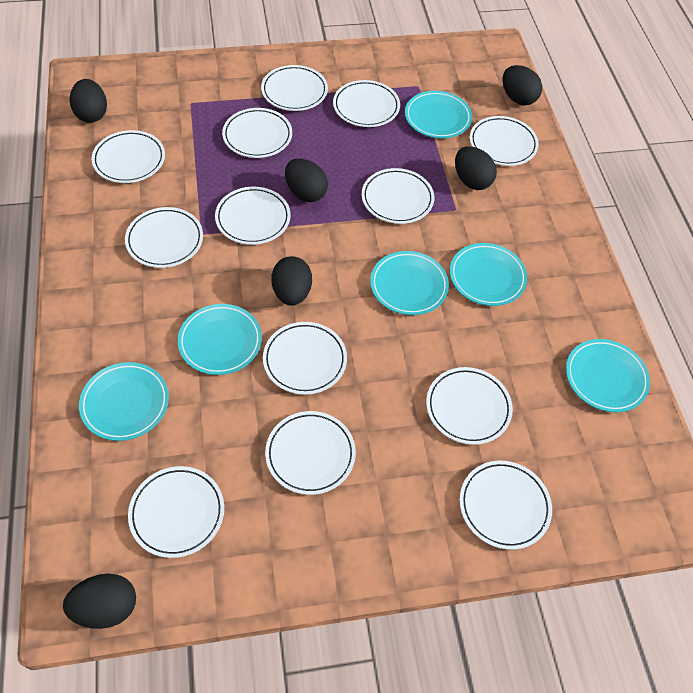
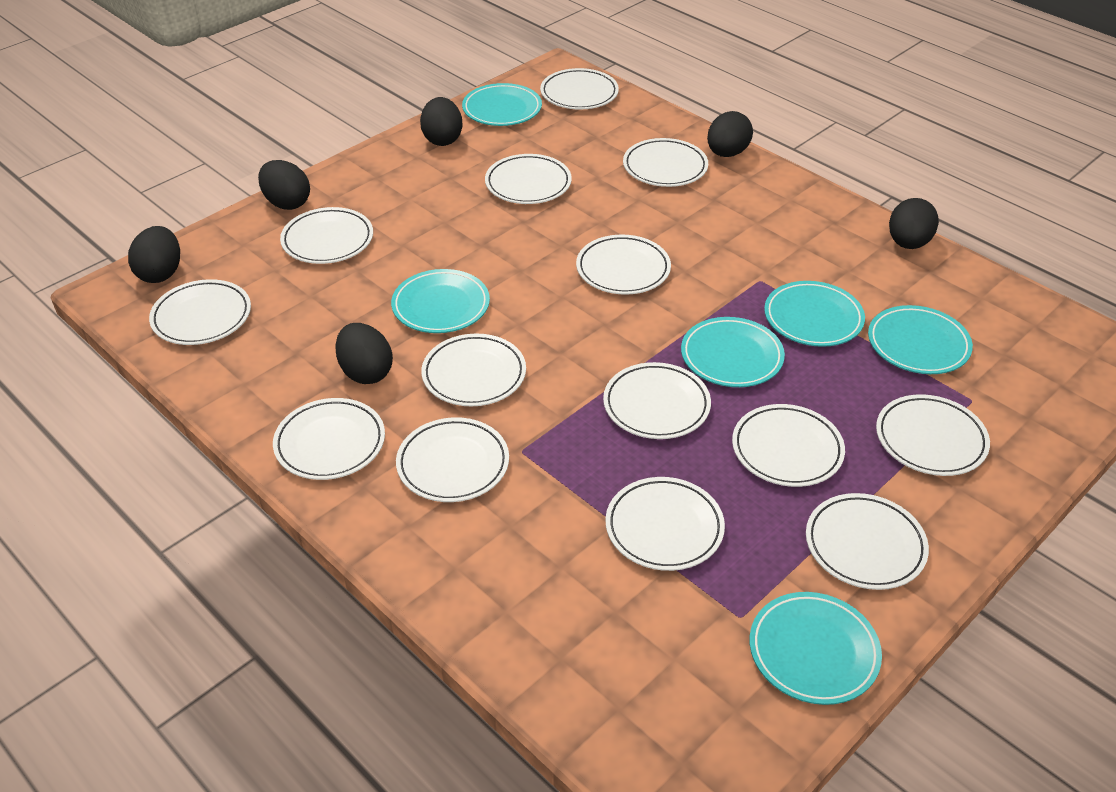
white plate: [91,130,165,183] [125,207,203,268] [128,466,224,558] [215,187,291,245] [222,108,292,158] [261,65,328,111] [263,322,347,395] [265,411,356,495] [333,80,400,127] [362,168,434,224] [426,367,513,445] [460,461,552,550] [470,116,539,166] = 13 -> [149,279,251,345] [273,398,385,480] [280,207,373,264] [396,417,509,502] [421,334,526,406] [485,154,572,204] [540,68,619,110] [576,235,671,295] [603,362,711,439] [606,477,725,571] [623,138,708,187] [732,404,845,487] [806,493,929,590] [876,394,990,476] = 14

